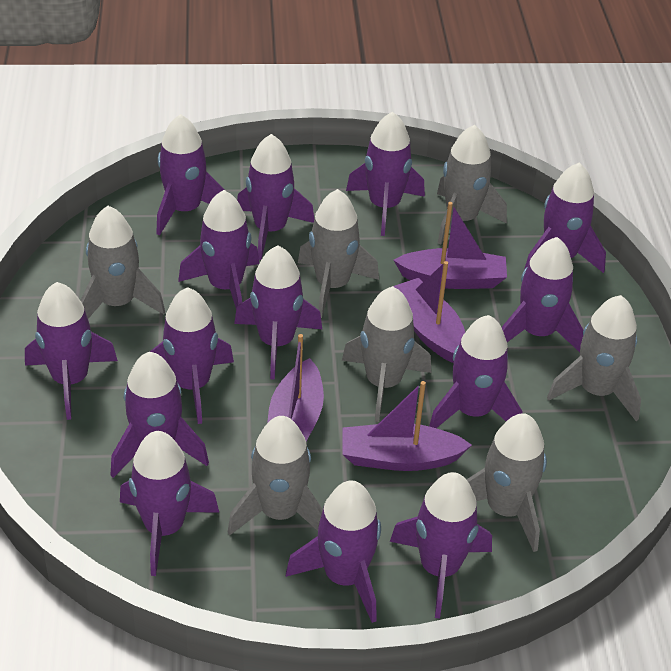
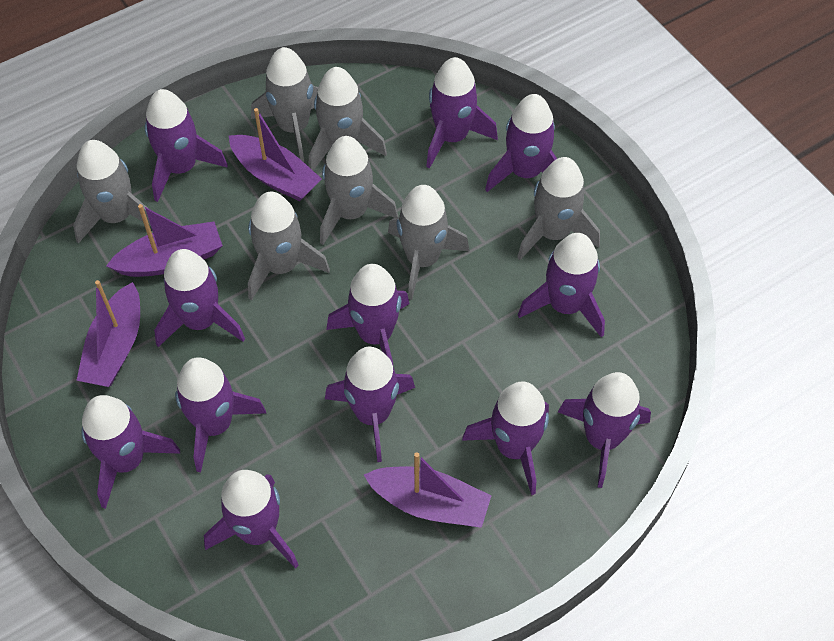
purple rocket: [25,282,118,420] [111,352,209,478] [120,431,219,576] [149,287,234,424] [156,114,224,236] [178,190,259,309] [234,246,322,380] [237,134,314,260] [286,480,381,623] [346,112,425,236] [390,472,492,619] [429,315,523,428] [502,237,583,352] [524,163,606,273] = 14 -> [81,395,181,509] [145,89,228,202] [154,249,245,347] [175,357,266,472] [204,470,299,569] [325,347,415,462] [326,264,409,365] [426,57,498,168] [462,382,549,495] [485,94,557,192] [518,233,605,338] [558,372,651,488] = 12

